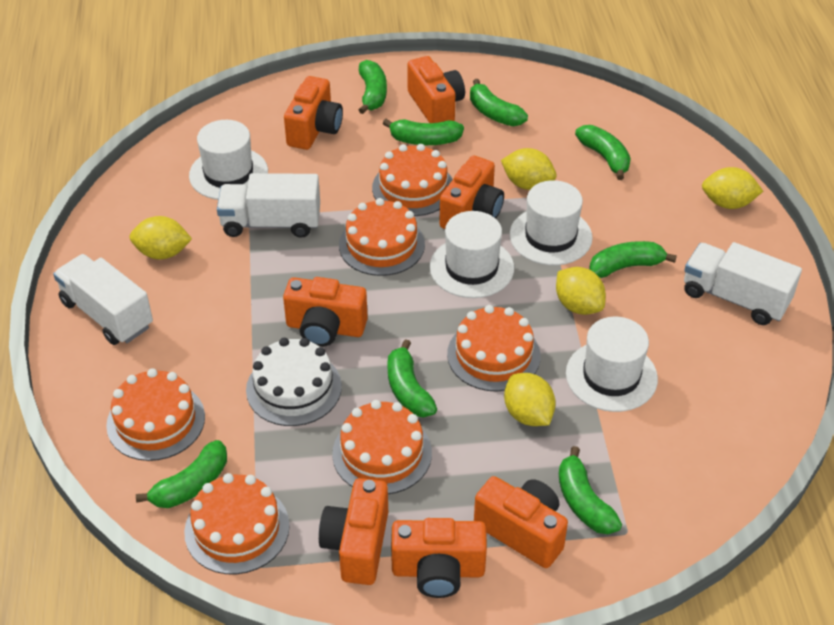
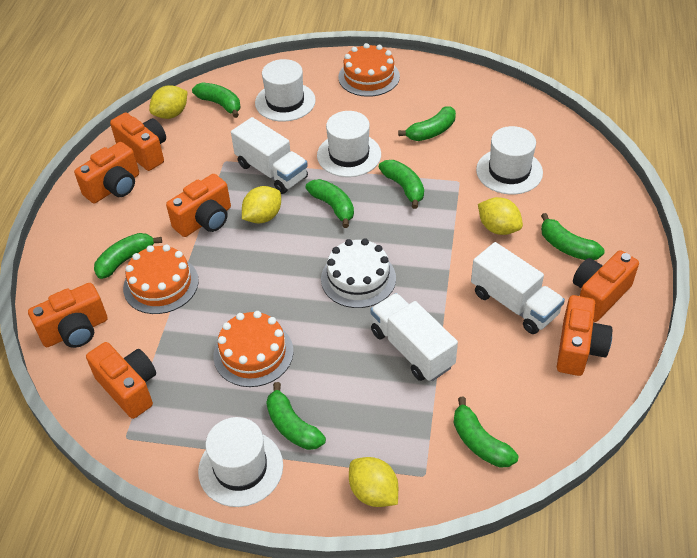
orange cake: [106,368,205,461] [184,473,290,574] [332,400,432,494] [339,198,425,276] [372,144,453,216] [447,305,541,391] = 6 -> [123,245,199,314] [213,311,293,387] [339,43,400,97] = 3
yellow lemon: [129,216,192,260] [501,148,557,190] [504,373,556,426] [556,267,606,315] [702,167,763,209] = 5 -> [149,85,188,119] [242,186,281,223] [349,457,398,507] [478,197,523,235] = 4

